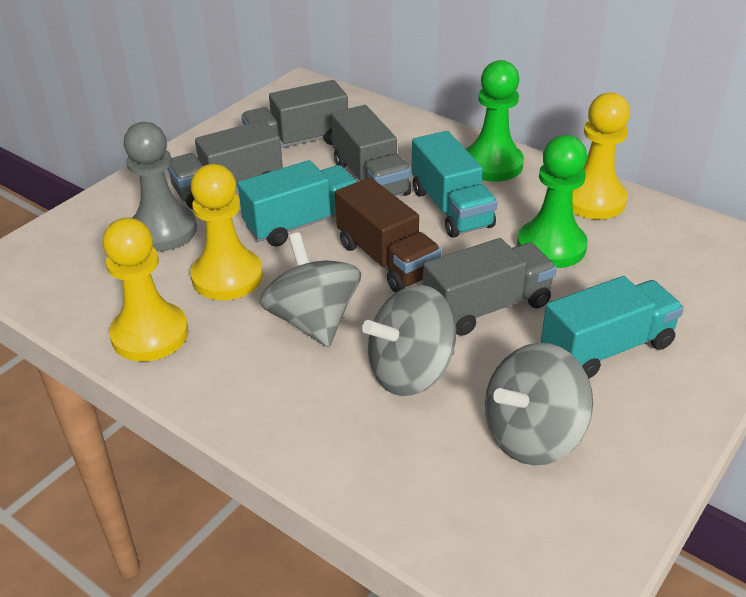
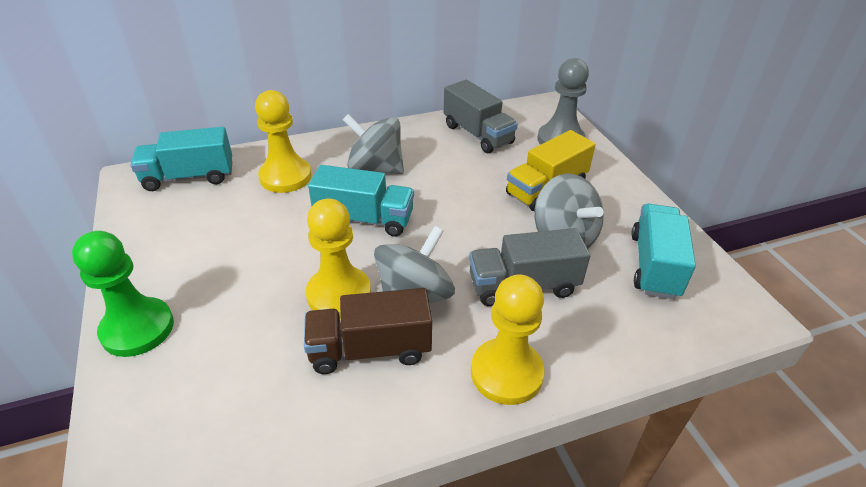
green pawn: [466,60,524,181] [517,135,588,268] = 2 -> [72,231,174,357] = 1
grey truck: [167,120,283,209] [241,80,348,148] [331,105,411,196] [423,238,557,336] = 4 -> [444,80,518,153] [469,228,590,306] = 2
yellow truck: none = 0 -> [506,130,596,211] = 1

